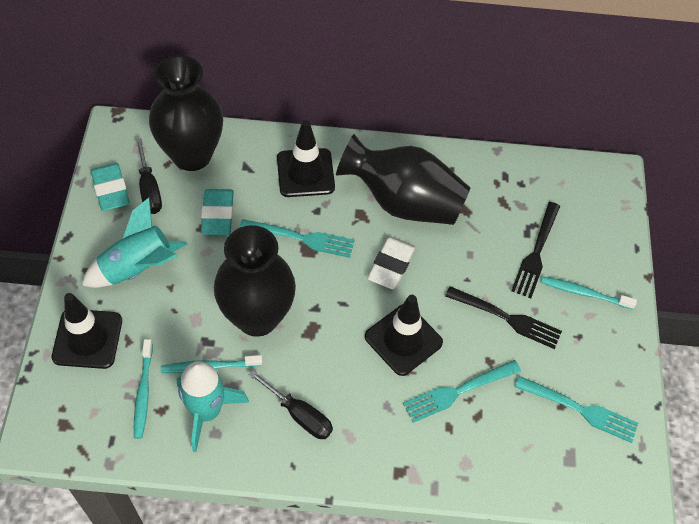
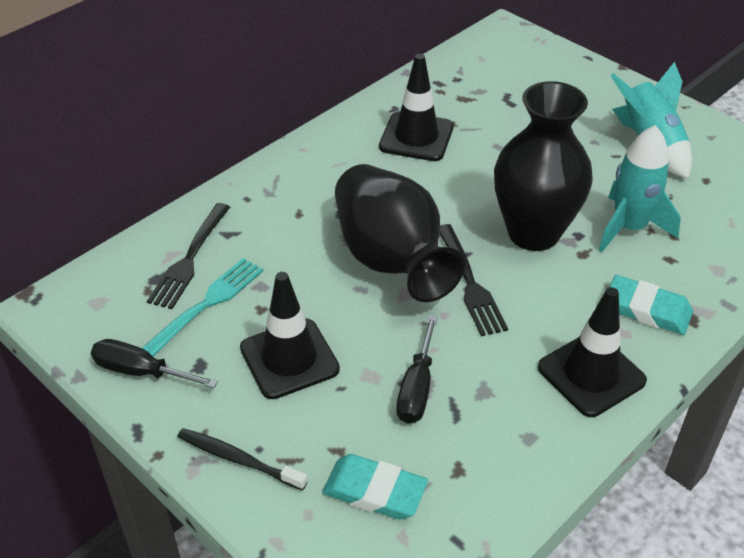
black toothbrush: none = 0 -> [177,428,308,491] = 1
black vase: [149,55,223,171] [214,225,296,337] [336,134,471,225] = 3 -> [335,164,465,302] [494,81,593,251] = 2
turquoise fork: [239,219,355,258] [403,360,521,423] [514,376,638,443] = 3 -> [142,258,264,357] = 1
turquoise toothbrush: [134,339,153,439] [161,355,262,373] [541,276,637,309] = 3 -> none = 0
white eraser: [367,237,416,289] = 1 -> none = 0

